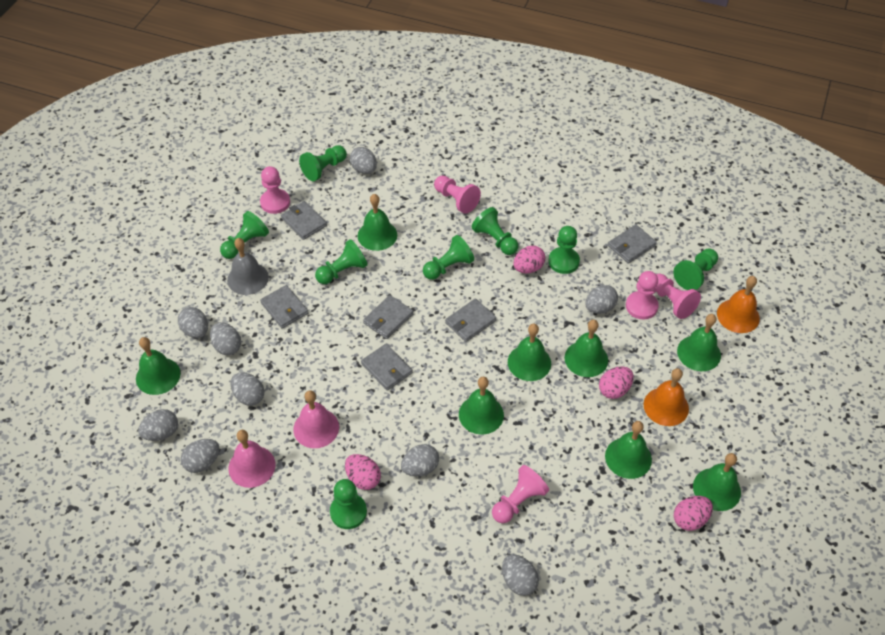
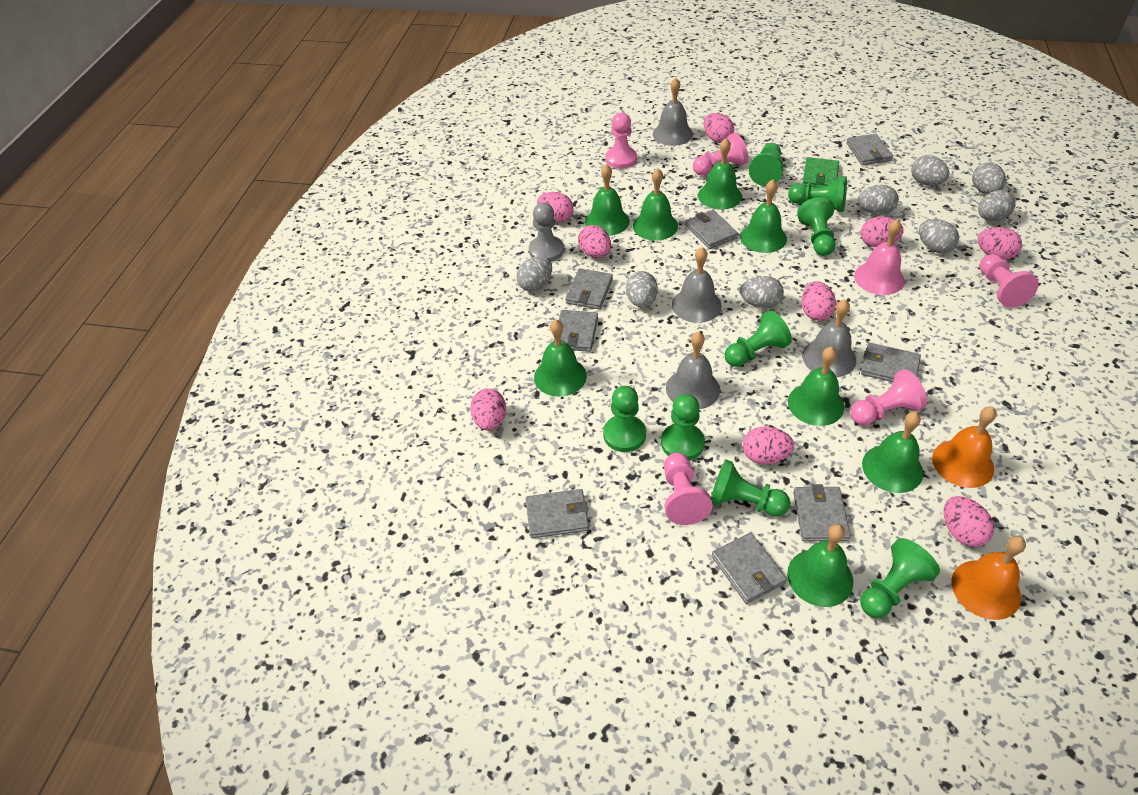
green wallet: none = 0 -> [802,157,839,188] = 1
grey bell: [227,238,269,295] = 1 -> [653,78,693,146] [666,331,720,409] [672,247,722,323] [802,299,856,377] = 4
grey egg: [138,409,178,441] [178,307,208,338] [181,439,219,473] [210,322,241,355] [231,372,265,406] [350,147,377,174] [401,444,439,476] [502,554,539,596] [585,285,618,314] = 9 -> [516,256,552,292] [626,271,658,307] [740,276,784,308] [858,185,899,215] [911,155,949,186] [919,219,959,253] [972,162,1006,194] [978,190,1016,221] = 8
grey pawn: none = 0 -> [529,203,564,262] = 1
grey wallet: [260,285,308,328] [281,201,327,240] [361,344,412,390] [363,295,413,339] [445,298,496,342] [608,225,657,263] = 6 -> [525,489,589,538] [554,310,598,352] [565,268,613,310] [685,210,738,249] [711,533,787,604] [793,484,851,541] [846,134,893,165] [861,343,921,382] = 8
pink bell: [229,430,276,488] [293,390,339,448] = 2 -> [854,219,905,295] = 1
pink egg: [345,454,381,490] [513,245,545,273] [599,366,634,399] [674,496,713,531] = 4 -> [470,389,506,431] [537,192,574,222] [578,225,611,258] [704,113,734,143] [743,427,794,464] [801,281,836,321] [861,216,904,247] [944,496,994,547] [977,227,1022,260] = 9

